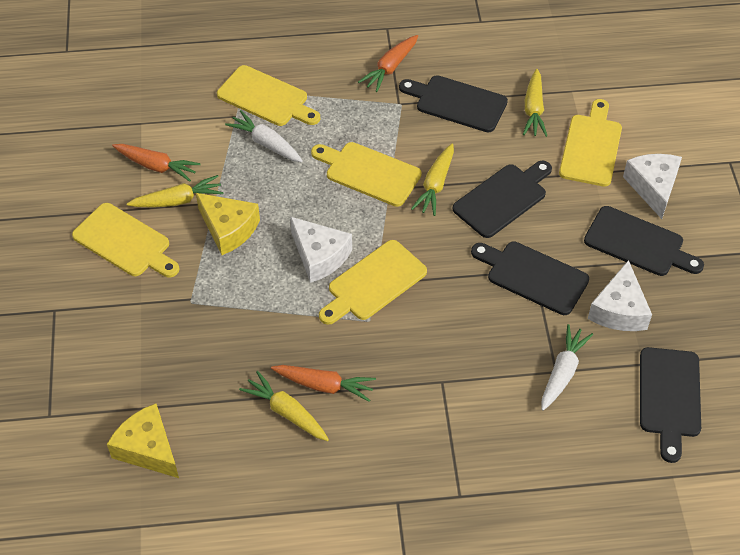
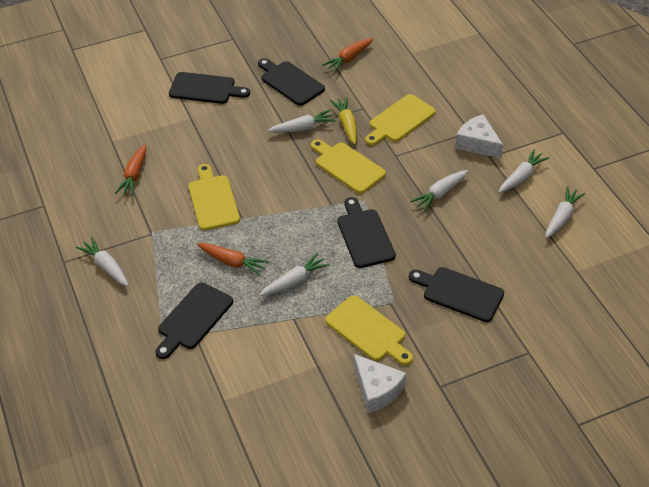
white carrot: [225,110,302,162] [541,324,593,411] = 2 -> [76,237,128,286] [259,253,330,296] [268,109,336,133] [410,170,468,212] [499,149,549,193] [546,186,585,238] = 6
white cheese: [290,217,352,283] [588,260,652,331] [623,154,682,219] = 3 -> [354,354,406,413] [455,114,503,159] = 2
yellow carrot: [127,175,224,207] [239,371,329,441] [411,144,454,216] [523,69,547,137] = 4 -> [330,97,357,145] = 1
yellow cheese: [107,403,179,478] [196,193,260,255] = 2 -> none = 0
yellow cutting board: [72,203,179,278] [217,65,320,126] [311,142,421,207] [319,240,427,325] [559,99,622,186] = 5 -> [188,164,240,231] [311,139,386,194] [325,295,413,365] [365,94,436,145] = 4

